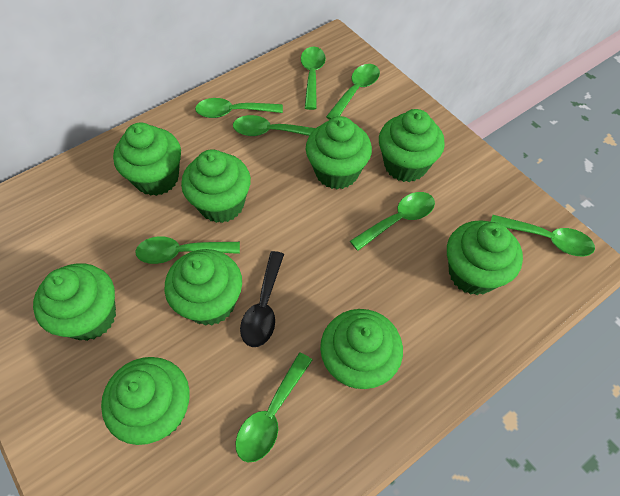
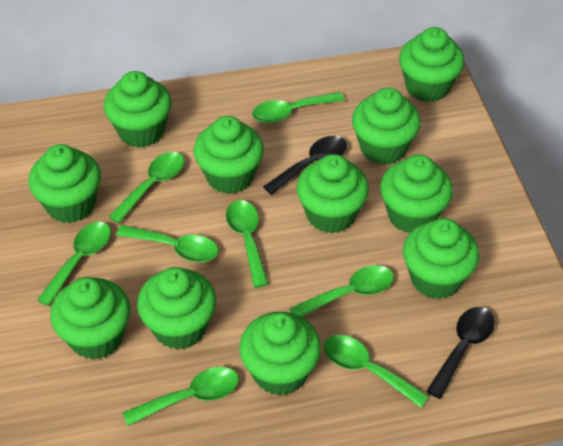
black spoon: [240,251,284,347] = 1 -> [263,136,347,195] [426,307,495,399] = 2
green cupcake: [33,263,116,341] [101,357,190,445] [113,123,181,196] [164,249,242,326] [181,149,251,223] [306,116,372,189] [320,309,403,389] [379,109,445,182] [447,220,523,295] = 9 -> [29,144,101,223] [50,277,130,360] [104,71,172,148] [137,267,216,350] [194,116,264,194] [239,312,321,396] [296,154,369,234] [352,88,421,165] [380,155,453,233] [399,27,464,102] [403,218,479,299] = 11

